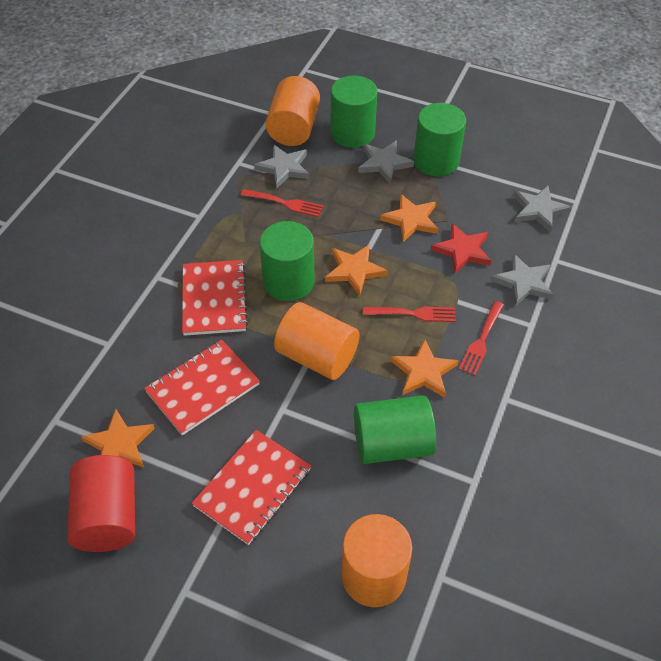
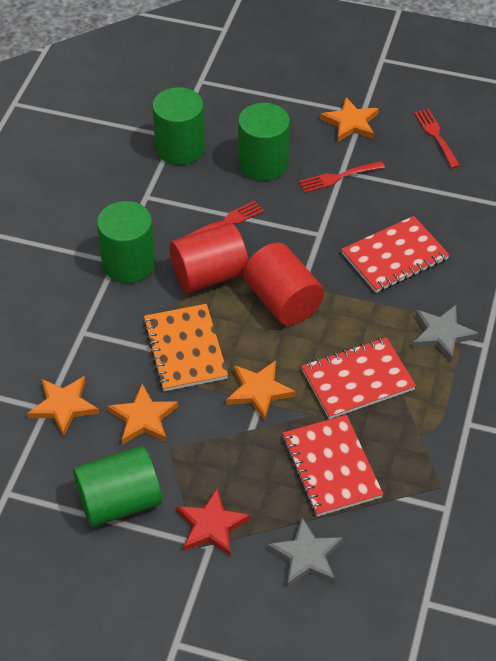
grey star: [254,144,309,188] [358,141,414,183] [491,254,554,307] [513,186,572,232] = 4 -> [267,518,343,587] [412,305,479,362] = 2
orange cylinder: [266,76,320,146] [274,302,359,380] [342,514,412,607] = 3 -> none = 0
orange notebook: none = 0 -> [143,304,228,391] = 1
red cylinder: [68,455,135,552] = 1 -> [169,223,249,293] [243,243,324,326] = 2

